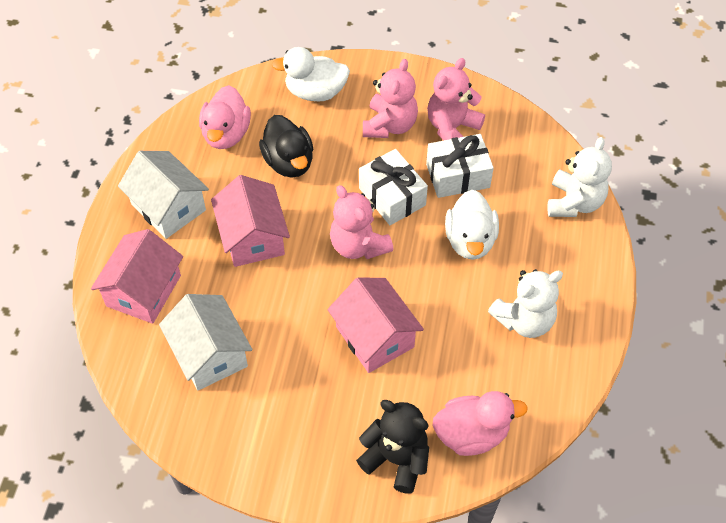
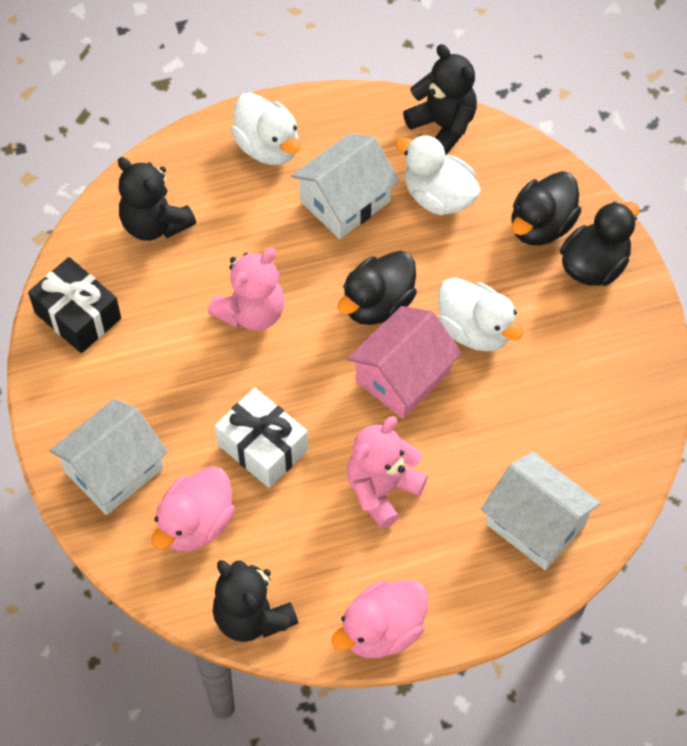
black duck: [259,115,314,178] = 1 -> [338,251,417,325] [512,171,581,246] [560,201,639,286] = 3
black gift: none = 0 -> [28,257,121,353] = 1
black teddy bear: [356,400,429,494] = 1 -> [118,157,196,241] [213,560,298,642] [403,44,477,155] = 3
pink house: [91,229,183,324] [211,175,290,267] [327,277,424,373] = 3 -> [347,306,462,419] = 1
pink teddy bear: [330,185,394,259] [363,59,418,138] [427,58,485,141] = 3 -> [208,248,285,331] [347,416,428,529] = 2
white duck: [271,47,350,101] [445,190,499,260] = 2 -> [231,93,300,165] [395,135,481,215] [438,277,523,352] = 3
white gift: [359,149,428,225] [426,134,494,198] = 2 -> [215,388,308,488] = 1
white house: [118,151,209,239] [159,294,252,390] = 2 -> [50,398,168,515] [291,134,400,239] [481,452,601,570] = 3
white teddy bear: [488,269,563,338] [547,137,612,217] = 2 -> none = 0

